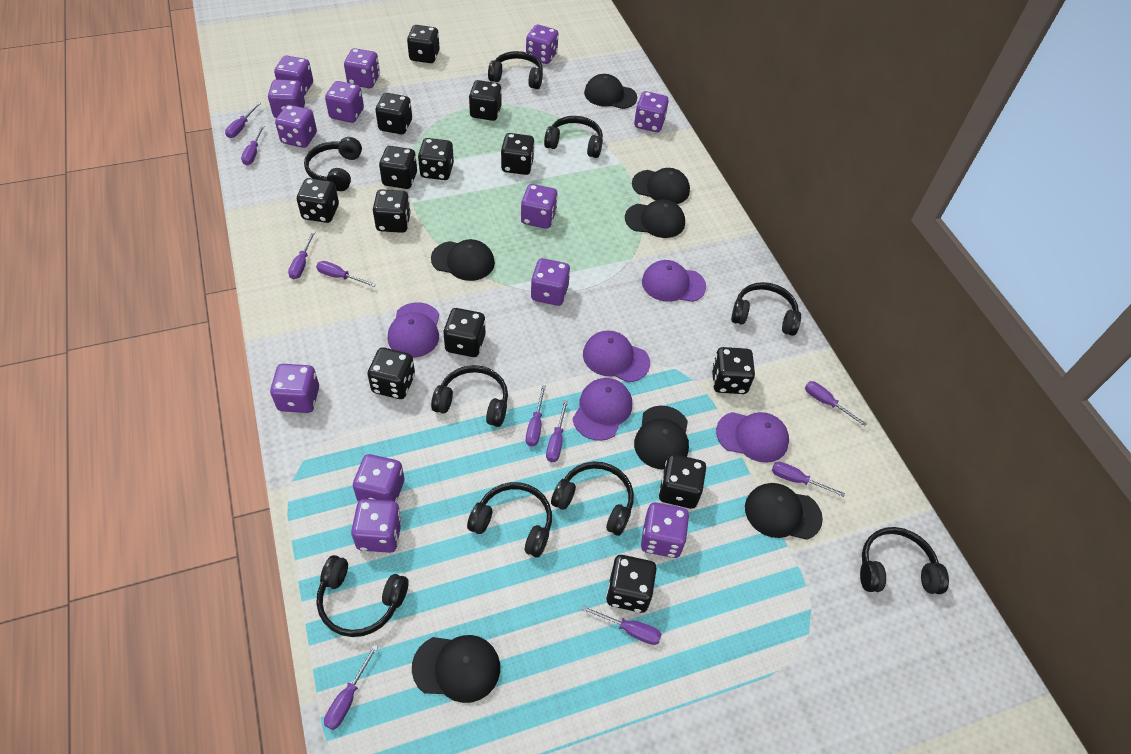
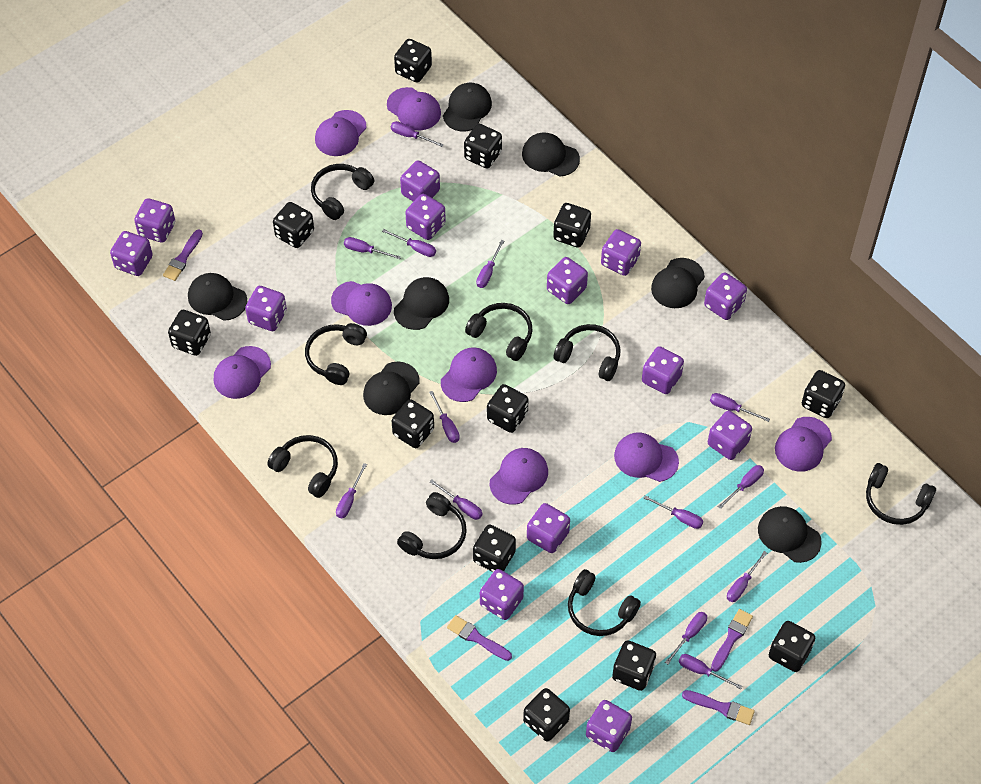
black dice: [297,178,339,223] [367,348,415,399] [373,189,411,233] [375,93,412,134] [379,146,417,189] [407,25,440,63] [418,138,454,180] [443,308,486,357] [469,80,502,121] [501,133,535,175] [606,555,657,613] [659,454,706,509] [712,347,755,394] = 13 -> [168,310,211,356] [273,202,314,248] [391,399,434,448] [394,39,432,83] [464,124,502,169] [473,525,516,572] [487,384,528,433] [523,688,570,742] [553,203,591,248] [612,640,656,691] [769,621,815,672] [802,370,845,418] = 12
black headphones: [304,137,362,191] [316,555,409,637] [431,365,508,427] [467,482,552,557] [488,51,543,89] [544,116,603,158] [551,462,634,536] [731,282,801,336] [860,527,949,594] = 9 -> [267,435,338,498] [305,323,367,385] [311,164,374,220] [397,492,467,559] [465,303,533,361] [554,324,620,381] [568,569,641,636] [866,463,936,525] = 8
purple brush: none = 0 -> [163,230,203,281] [447,615,512,661] [682,690,755,725] [711,609,753,672] = 4
purple cap: [388,302,439,358] [573,378,632,441] [583,331,650,382] [642,260,706,302] [716,412,789,463] = 5 -> [214,346,271,399] [315,110,367,156] [331,281,392,326] [387,87,441,130] [441,348,497,402] [490,448,548,505] [614,432,679,482] [775,417,832,472] = 8
purple screwdriver: [225,102,261,138] [241,125,265,165] [288,231,315,279] [316,261,376,287] [324,645,378,730] [526,385,546,447] [546,400,568,462] [582,605,662,645] [772,462,845,497] [805,381,867,426] = 10 -> [336,463,367,518] [344,237,401,259] [382,229,436,257] [391,121,444,147] [429,391,460,443] [430,480,483,520] [476,240,504,288] [644,495,703,529] [665,612,707,664] [679,654,742,689] [710,393,770,422] [717,465,764,509] [727,551,767,602] = 13

